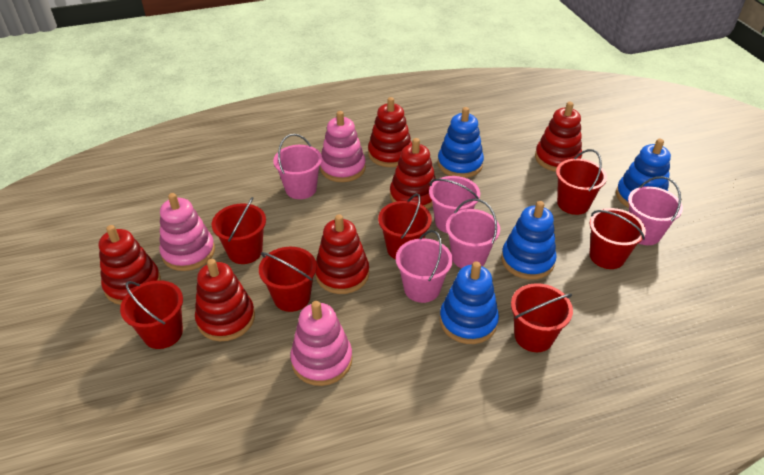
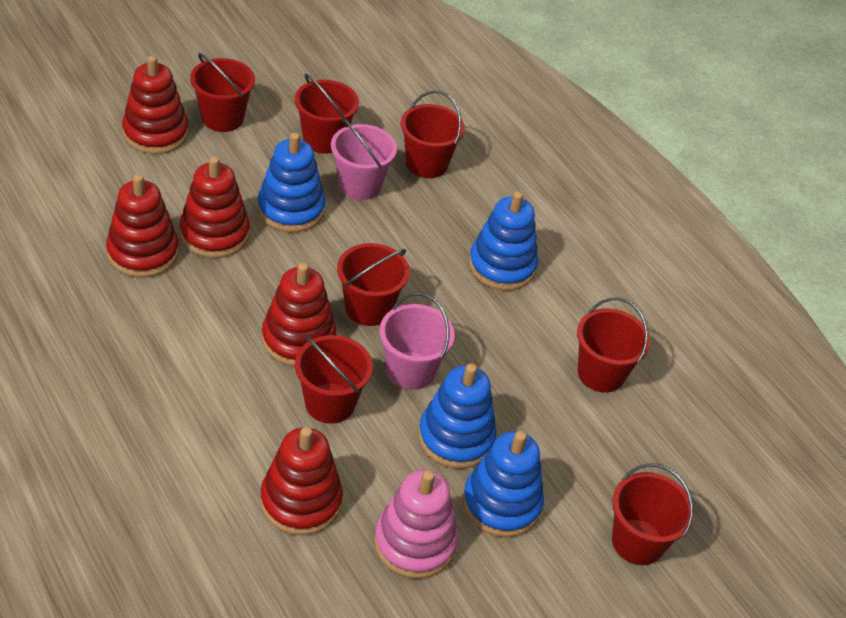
pink bucket: [273,134,322,199] [396,230,453,303] [429,176,480,233] [446,199,500,268] [628,176,683,245] = 5 -> [331,118,397,200] [380,293,455,390] = 2
pink stacking toy: [159,193,215,271] [290,301,352,386] [320,111,366,182] = 3 -> [374,470,458,579] = 1
red stacking toy: [99,225,161,305] [195,259,255,341] [315,214,369,294] [368,97,412,167] [390,138,436,209] [535,102,582,172] = 6 -> [106,174,179,278] [122,56,188,154] [179,156,250,258] [260,427,343,535] [262,263,336,367] = 5

